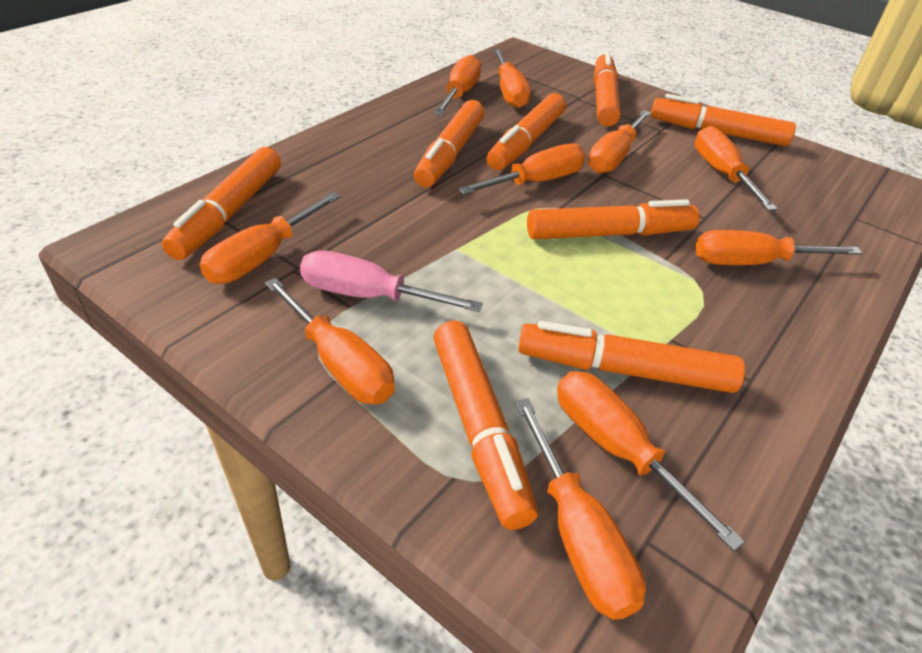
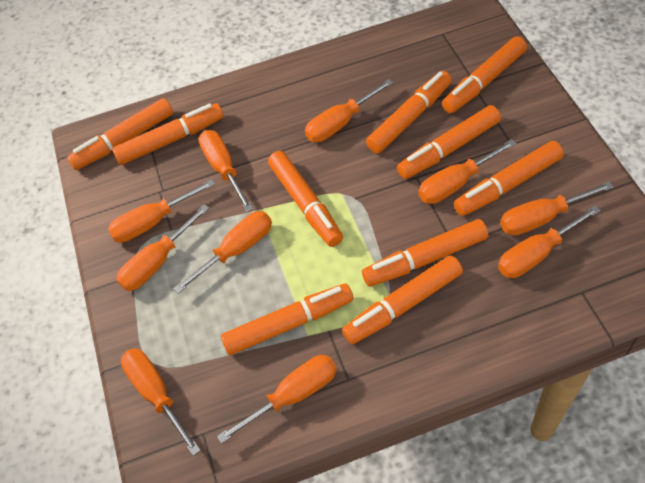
orange marker: [162,147,281,260] [414,100,485,188] [434,321,538,530] [487,93,566,170] [518,321,745,393] [527,199,699,239] [594,51,621,126] [650,94,796,146] = 8 -> [67,98,173,170] [112,103,224,165] [221,284,354,355] [268,151,343,247] [342,256,463,344] [362,219,488,286] [366,71,452,153] [397,105,501,179] [442,36,527,113] [454,141,564,216] = 10
pink screwdriver: [300,250,483,312] = 1 -> none = 0

